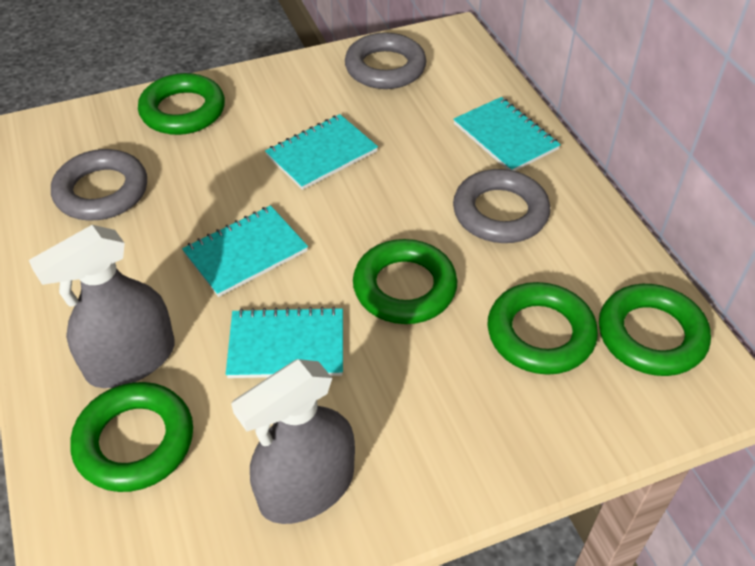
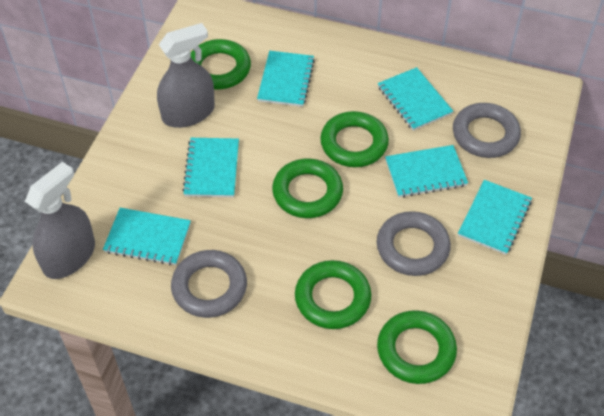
turquoise notebook: [182,205,308,297] [226,307,343,378] [265,114,378,190] [453,97,561,171] = 4 -> [103,208,191,265] [182,138,239,197] [257,51,315,107] [378,67,453,131] [385,145,468,198] [458,180,532,255] = 6

